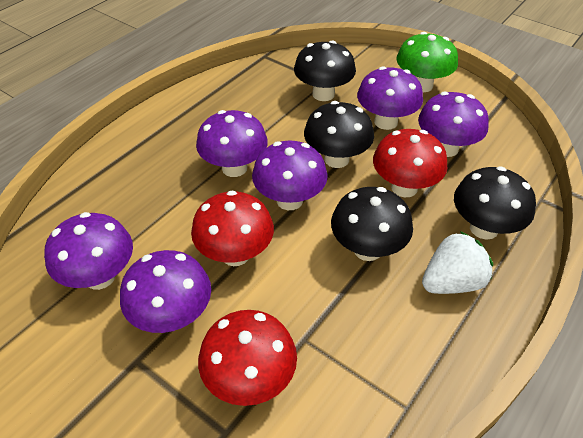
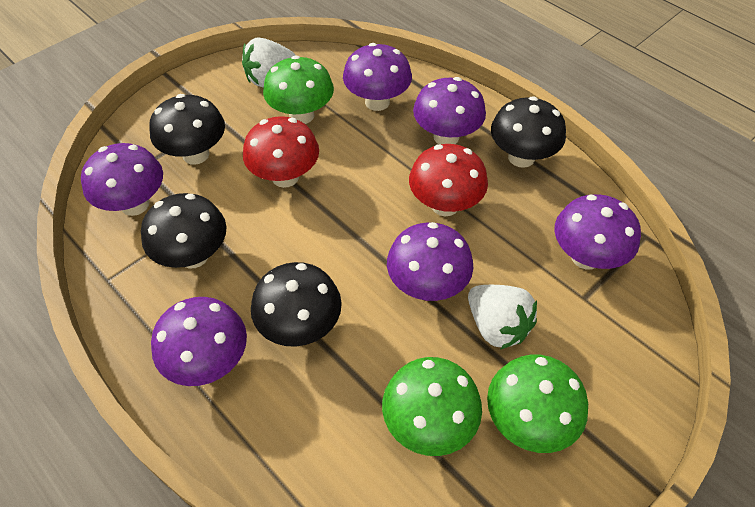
green mushroom: [396,32,458,92] = 1 -> [263,55,334,124] [382,357,482,456] [487,355,588,453] = 3
red mushroom: [191,191,274,266] [198,310,297,406] [373,129,447,197] = 3 -> [243,116,319,188] [409,144,488,216] = 2
white strawberry: [422,231,493,294] = 1 -> [242,37,295,88] [468,285,537,350] = 2

